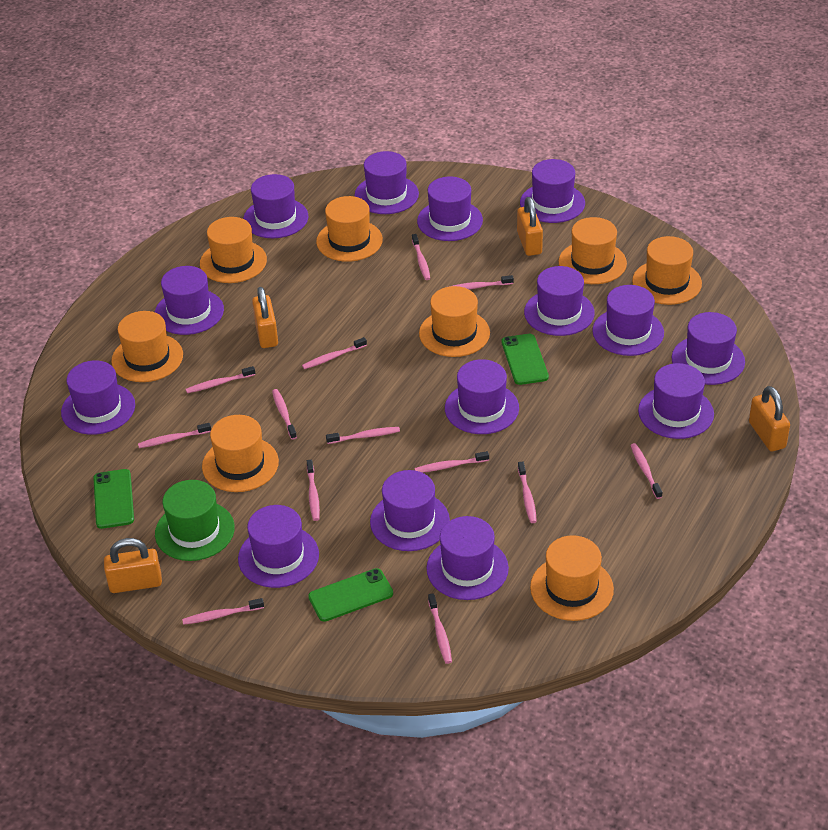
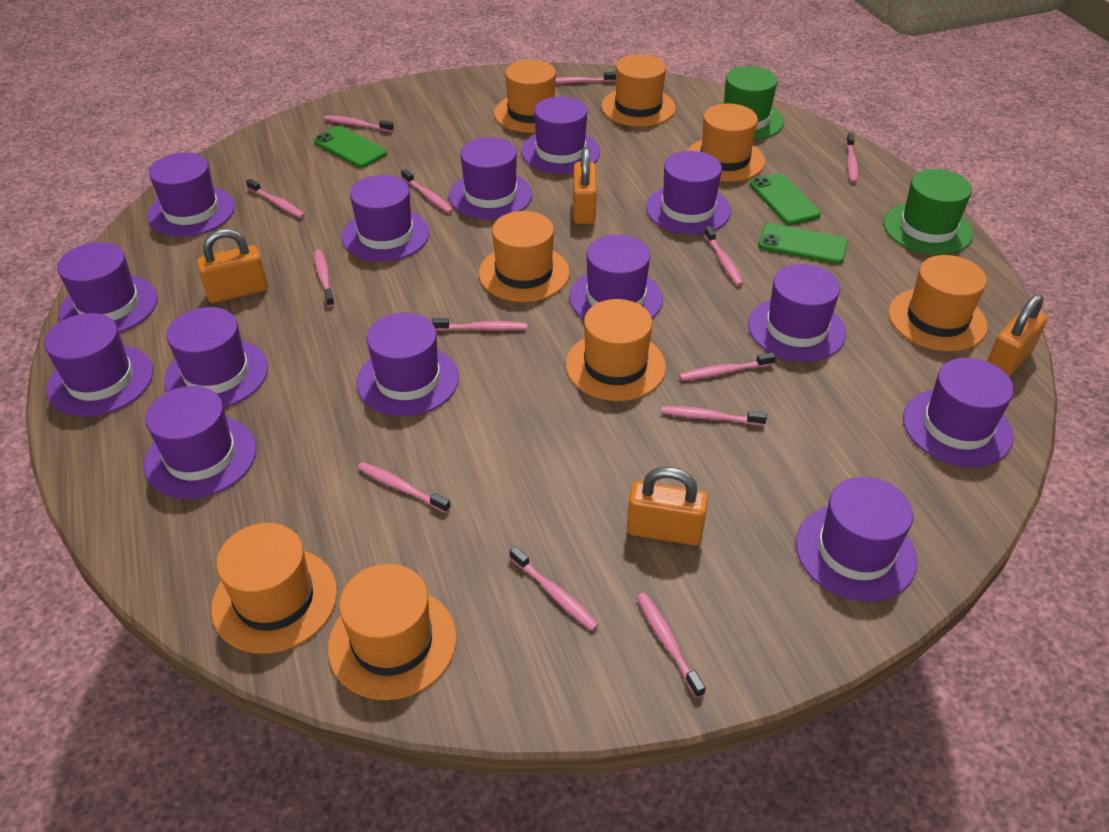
green hat: [155,480,235,561] = 1 -> [717,66,784,140] [884,169,973,255] = 2

